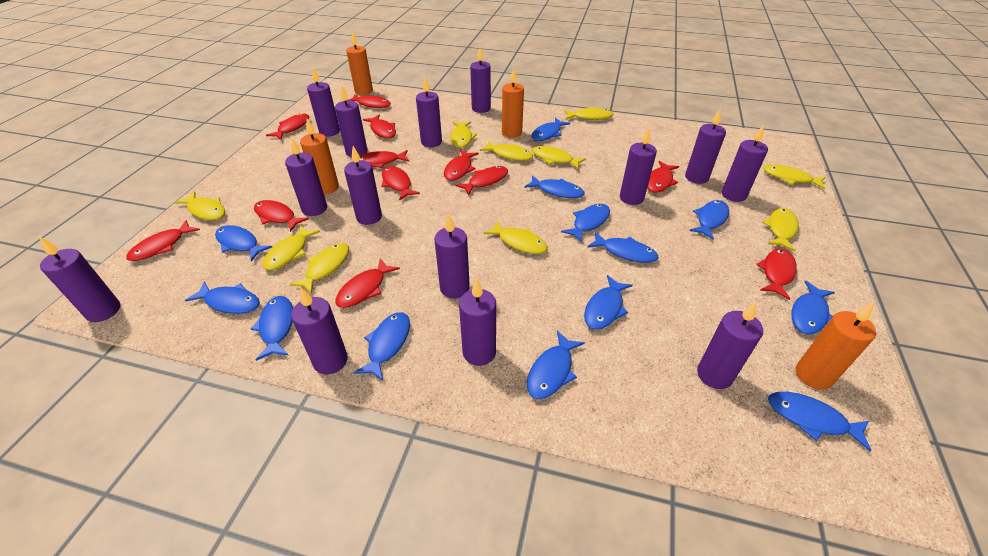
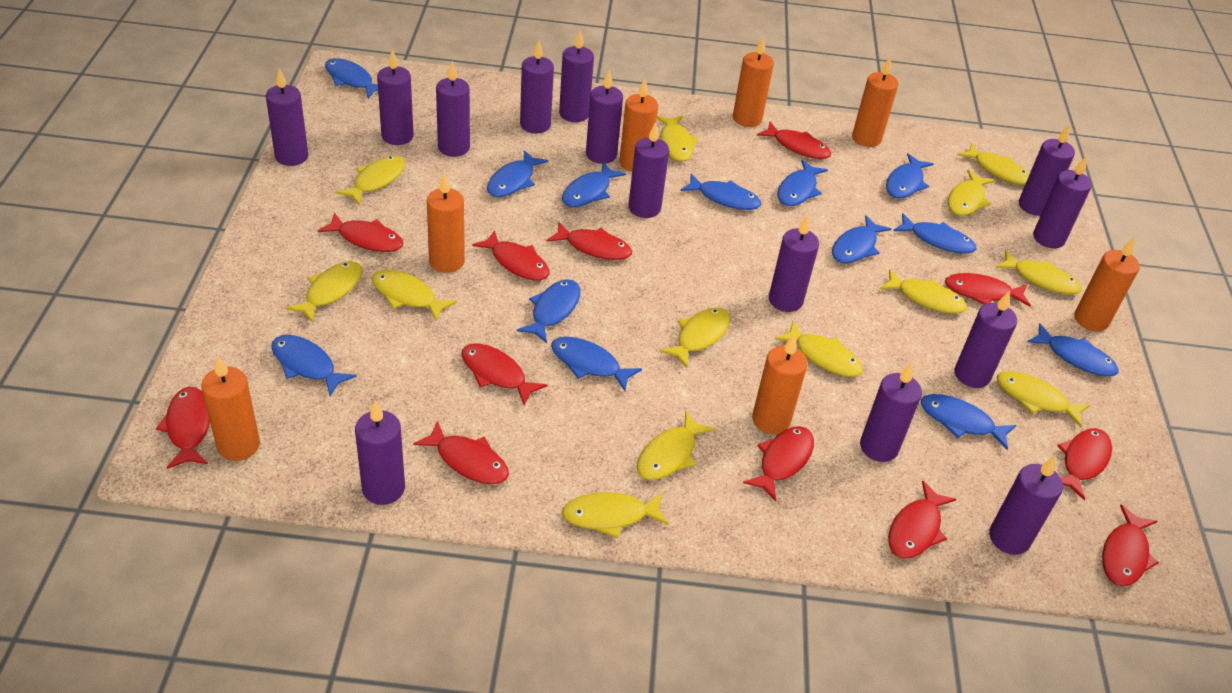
orange candle: [300,119,339,194] [346,31,373,95] [502,69,524,138] [796,302,876,390] = 4 -> [201,356,260,461] [427,173,465,273] [619,78,658,172] [733,36,774,127] [752,334,808,434] [852,57,898,147] [1074,237,1140,332] = 7
yellow fish: [174,191,225,220] [262,225,320,270] [289,243,349,294] [450,121,477,148] [480,141,533,161] [483,221,548,254] [532,146,586,169] [564,107,613,120] [762,208,799,251] [764,165,826,189] = 10 -> [286,261,362,323] [336,156,405,206] [372,270,457,322] [562,492,669,538] [637,410,715,480] [657,115,698,162] [659,308,730,368] [775,321,863,377] [880,269,967,314] [948,170,995,216] [958,143,1029,185] [996,250,1082,295] [997,371,1091,427] = 13

